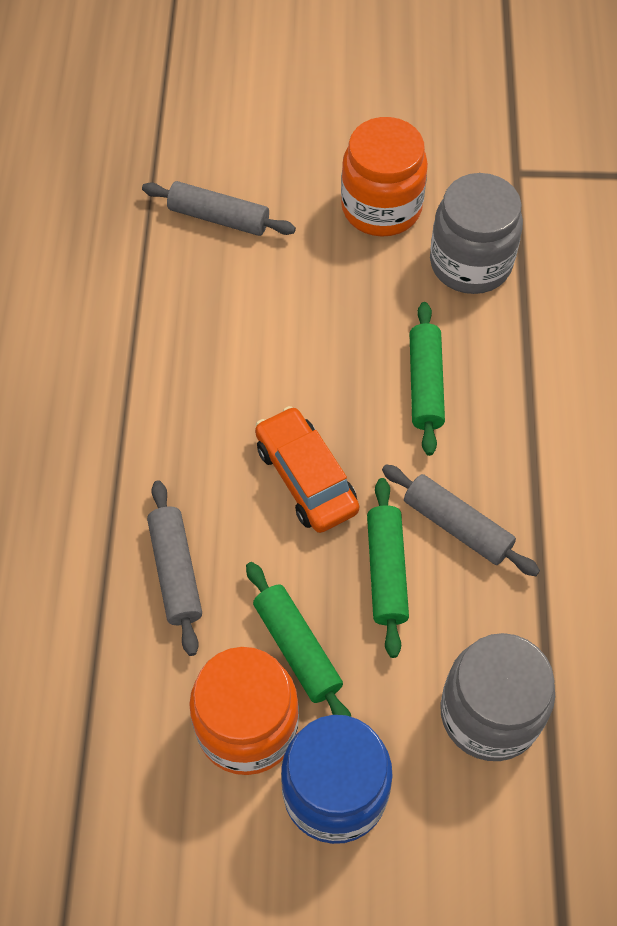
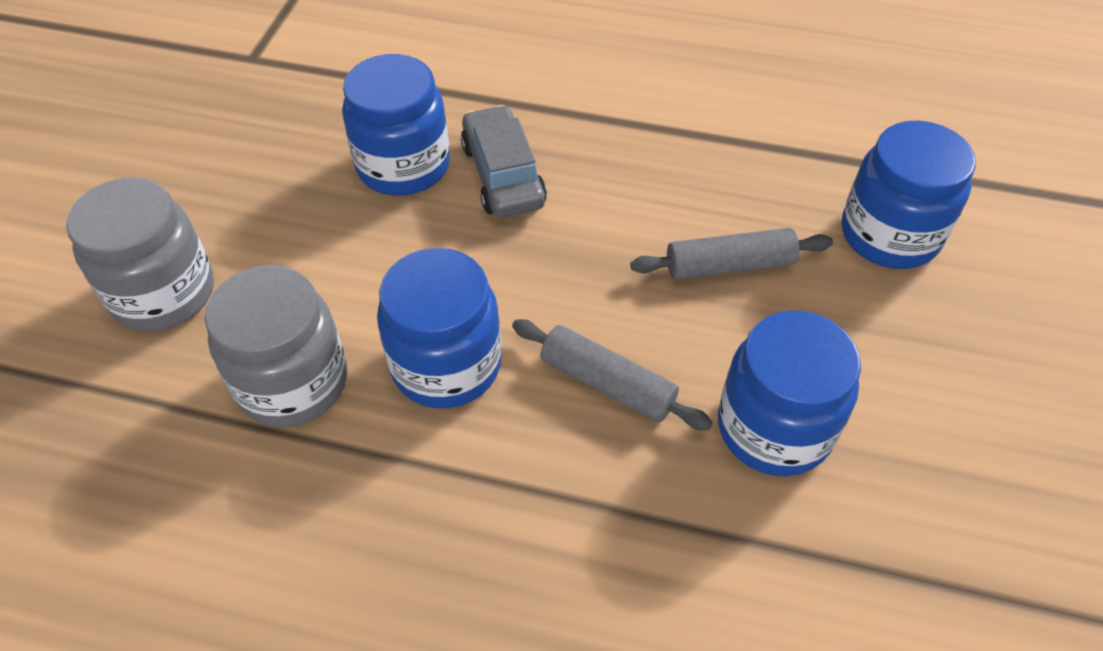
blue jar: [281,715,393,844] = 1 -> [342,54,450,196] [377,248,502,408] [718,310,861,476] [842,121,976,269] = 4
green rolling pin: [246,562,351,717] [367,478,409,658] [410,302,445,456] = 3 -> none = 0
grey car: none = 0 -> [461,105,547,218] = 1
grey rolling pin: [142,181,296,236] [147,480,202,656] [382,464,540,576] = 3 -> [512,319,713,430] [631,228,833,280] = 2
orange car: [255,406,359,533] = 1 -> none = 0
orange jar: [189,647,299,775] [341,117,428,237] = 2 -> none = 0

